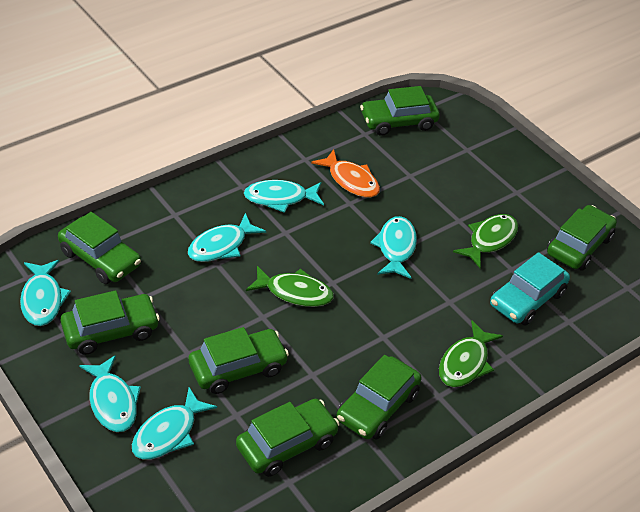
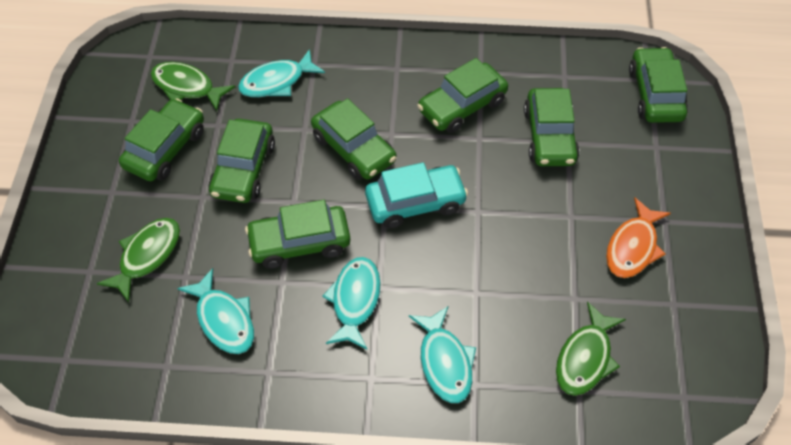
turquoise fish: [20,260,71,326] [79,355,141,432] [132,387,217,460] [188,213,266,262] [244,180,324,213] [370,216,417,279] = 6 -> [177,268,254,354] [238,49,325,97] [322,257,381,349] [409,306,476,403] = 4

